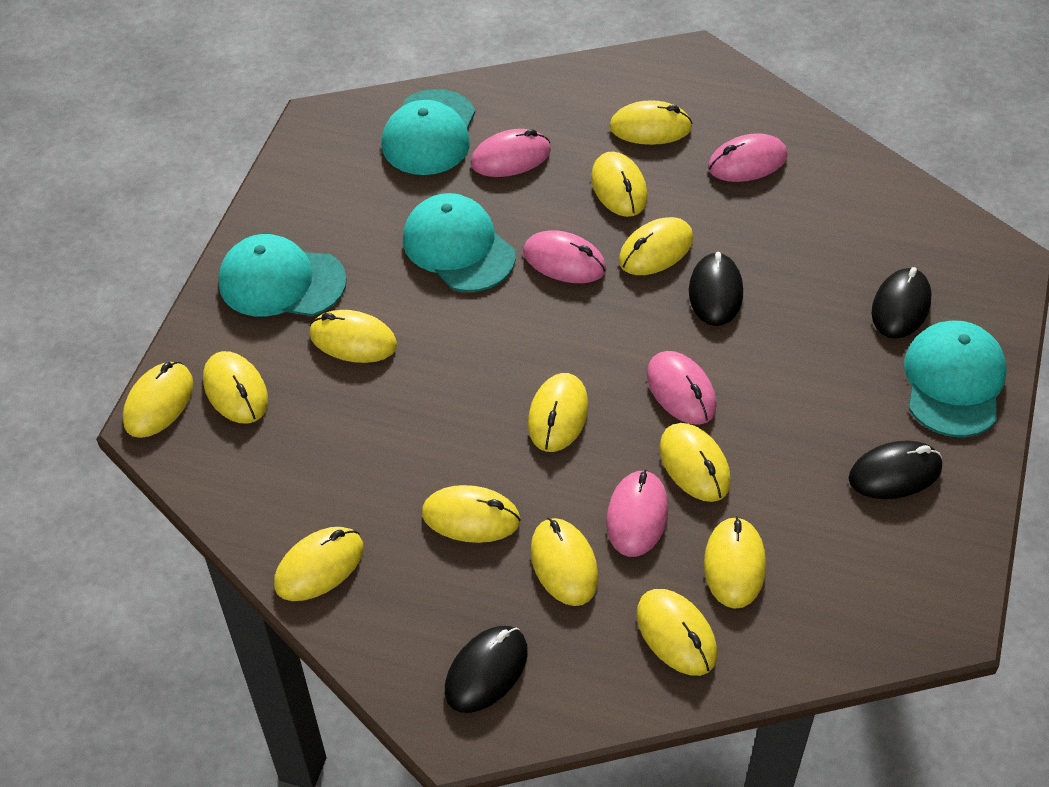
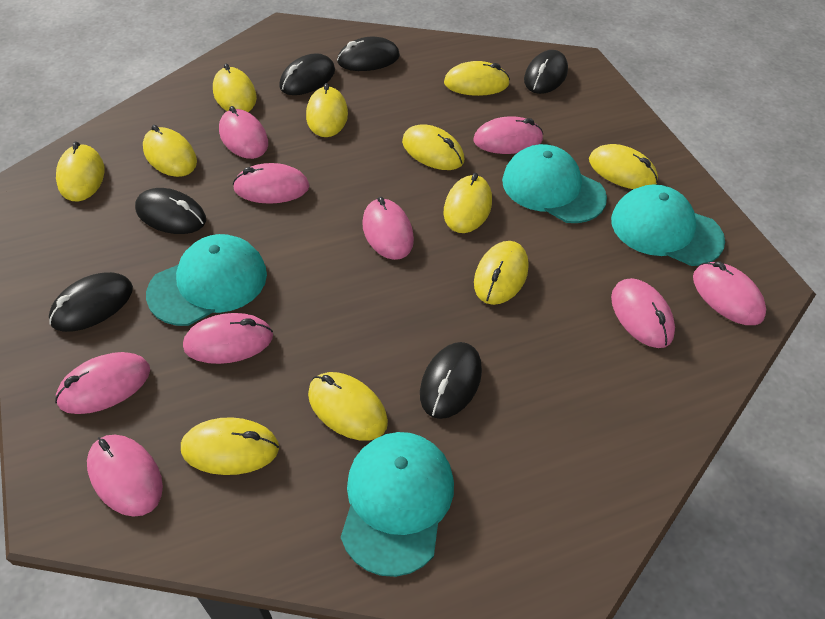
black mouse: [445,626,528,713] [689,252,743,326] [849,441,942,499] [872,267,932,339] = 4 -> [49,272,133,332] [135,188,206,234] [279,53,335,95] [337,37,400,71] [420,342,482,419] [524,50,568,94] = 6
pink mouse: [470,129,551,177] [523,230,606,283] [606,469,668,557] [647,351,716,425] [708,133,788,182] = 5 -> [55,352,150,414] [87,435,163,517] [183,313,273,364] [219,106,268,159] [233,163,309,204] [362,197,414,260] [473,116,543,154] [611,278,675,348] [693,261,766,325] = 9
yellow mouse: [123,362,193,438] [203,351,268,424] [274,527,364,601] [309,310,397,363] [422,485,521,543] [528,373,588,452] [531,518,598,606] [591,152,648,217] [609,100,693,145] [619,217,693,275] [637,589,717,676] [659,423,731,502] [704,516,766,609] = 13 -> [56,142,104,201] [143,125,197,177] [181,417,279,475] [213,63,257,112] [306,83,348,137] [308,372,388,441] [402,124,464,170] [444,61,510,96] [444,173,492,233] [474,241,529,305] [589,144,658,189] = 11

